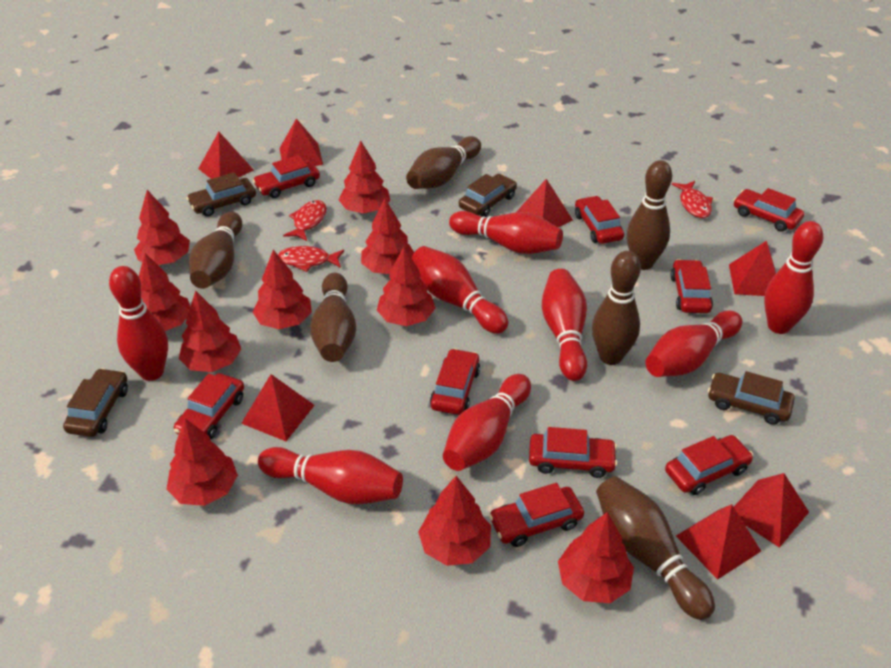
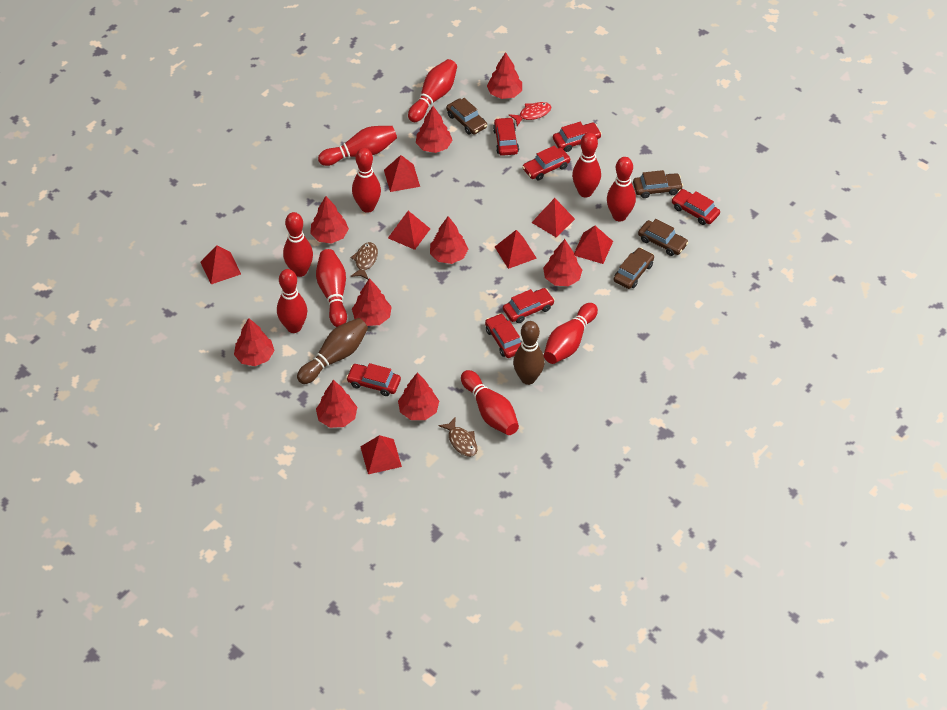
brown bowling pin: [189,212,242,289] [310,273,356,362] [406,136,481,189] [592,251,641,365] [596,476,715,620] [627,160,672,270] = 6 -> [297,318,368,384] [513,321,544,385] = 2
brown fish: none = 0 -> [350,242,378,280] [438,418,477,457] = 2
red bowling pin: [109,266,168,381] [258,447,403,504] [412,246,508,334] [443,374,531,471] [449,211,563,254] [542,269,587,381] [645,310,742,377] [764,221,823,334] = 8 -> [277,269,307,333] [283,212,313,277] [316,249,347,327] [318,126,397,166] [352,148,381,213] [408,59,457,122] [461,370,519,435] [544,303,598,364] [572,133,601,198] [607,157,636,221] = 10
red car: [174,373,244,440] [253,155,320,198] [430,348,480,415] [489,483,584,547] [529,427,618,478] [575,196,624,244] [665,435,753,495] [670,259,713,313] [734,188,804,232] = 9 -> [346,363,401,396] [485,313,522,358] [493,117,519,156] [503,288,555,323] [522,145,570,180] [553,122,602,152] [672,189,720,225] = 7
red fish: [278,246,344,272] [283,200,327,241] [672,181,713,218] = 3 -> [509,102,551,126] = 1
red tree: [134,190,190,265] [139,253,190,331] [167,418,238,506] [179,291,241,372] [252,250,312,329] [339,141,390,213] [361,198,414,274] [377,247,435,326] [418,476,491,566] [558,512,634,603] = 10 -> [234,318,275,366] [310,196,349,244] [316,380,357,428] [352,278,392,326] [398,373,439,420] [416,106,452,153] [430,216,468,264] [487,52,522,99] [543,239,582,286] = 9

